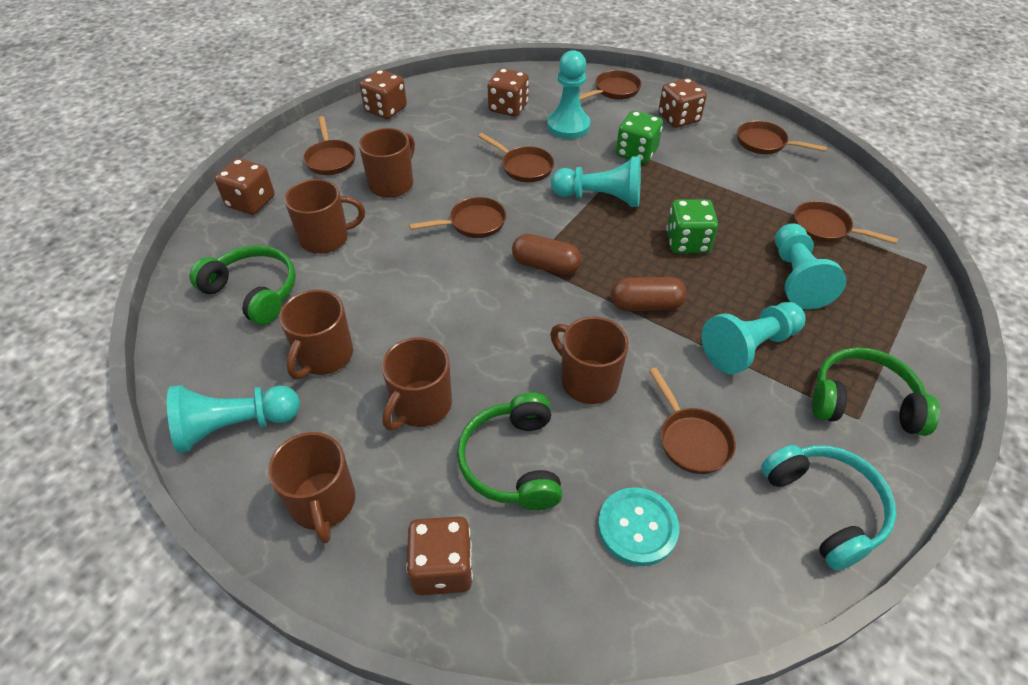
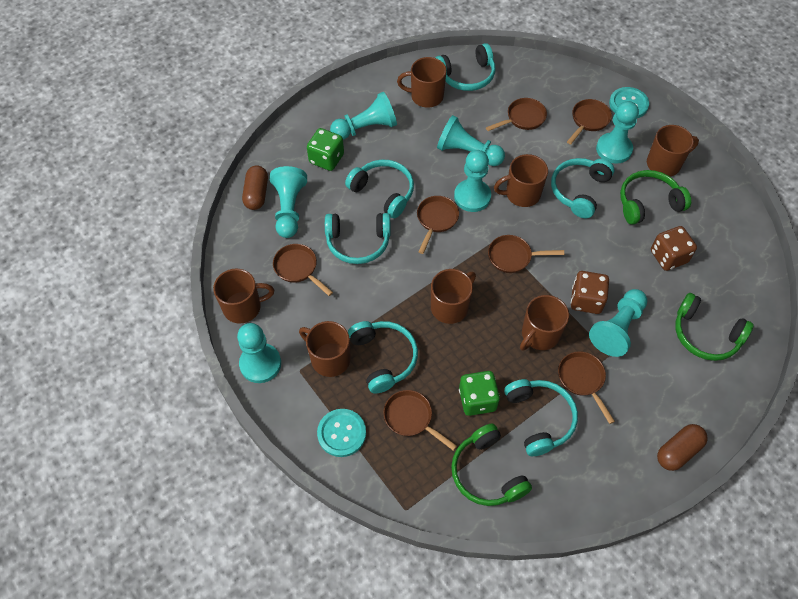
brown dice: [215,158,275,215] [360,70,407,119] [406,517,473,595] [488,68,529,117] [658,78,707,128] = 5 -> [571,271,609,314] [651,226,697,271] = 2
brown mug: [268,432,355,544] [279,290,353,379] [284,179,365,254] [359,128,415,198] [382,337,452,430] [550,317,629,404] = 6 -> [213,268,274,324] [299,321,351,377] [397,57,446,108] [431,269,476,324] [494,154,548,207] [520,295,569,351] [647,125,699,176] = 7
turquoise button: [598,487,679,566] = 1 -> [317,409,366,457] [609,87,649,118] = 2
turquoise headphones: [761,445,896,571] = 1 -> [325,213,391,264] [345,160,414,218] [348,321,418,393] [435,43,495,91] [504,379,578,456] [551,158,615,218] = 6
turquoise pawn: [167,385,300,453] [547,50,590,139] [551,157,641,207] [702,302,805,374] [775,223,846,309] = 5 -> [237,323,281,383] [270,166,307,238] [330,92,397,140] [437,115,505,166] [454,150,491,212] [589,289,647,357] [596,101,639,164] = 7

